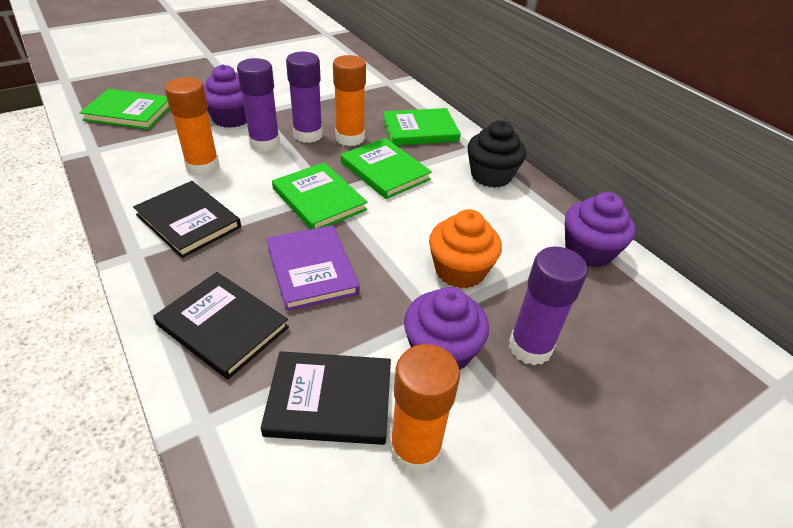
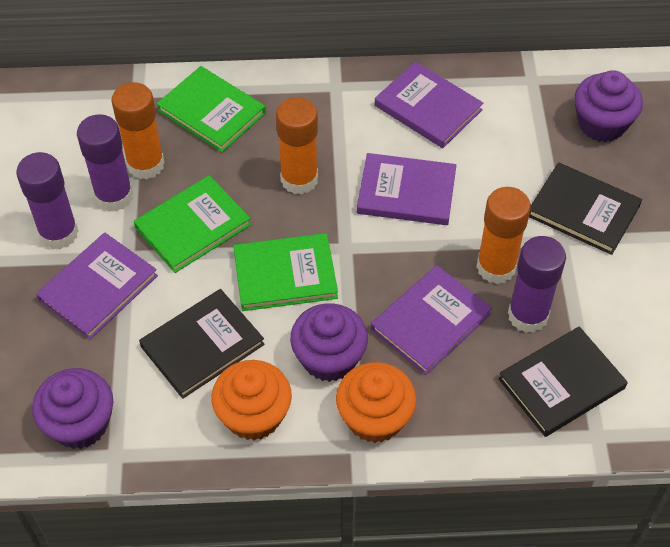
black cupcake: [467,121,526,188] = 1 -> none = 0
green book: [79,89,170,130] [272,162,367,229] [341,138,432,199] [383,108,461,145] = 4 -> [134,175,251,273] [157,66,266,153] [233,233,338,311] = 3
orange cupcake: [429,209,502,289] = 1 -> [211,360,292,440] [336,362,416,443] = 2
purple book: [266,225,360,311] = 1 -> [36,233,158,339] [357,153,456,225] [371,265,492,375] [375,62,483,148] = 4

